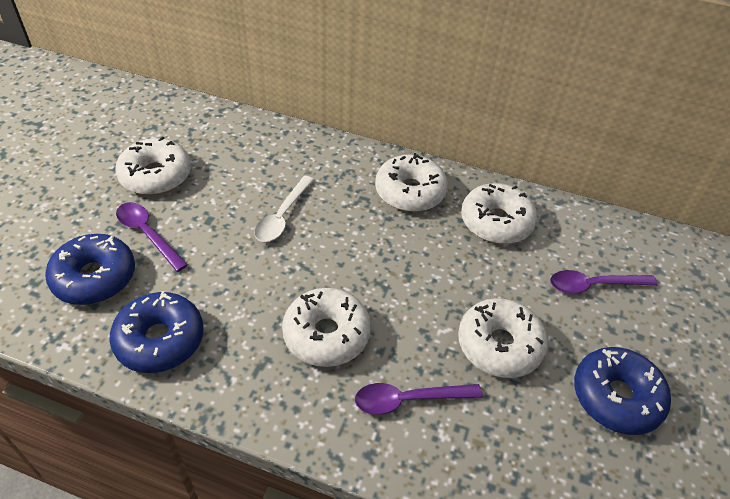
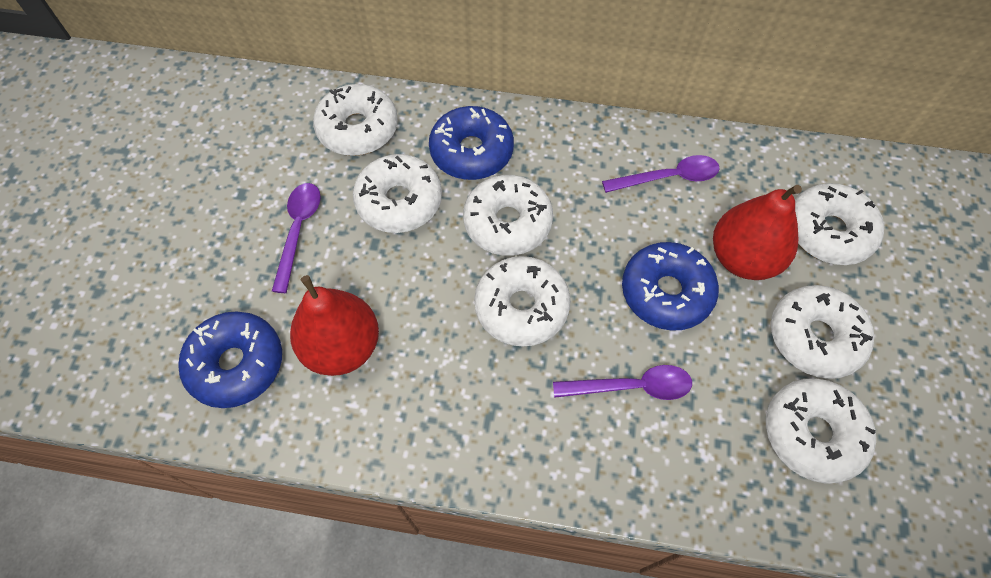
red pear: none = 0 -> [290,275,379,376] [713,185,802,280] = 2
white donut: [115,137,191,195] [282,288,371,367] [375,153,448,212] [458,298,548,378] [461,183,537,244] = 5 -> [313,84,398,156] [353,154,442,233] [463,175,553,256] [474,256,571,347] [766,378,876,483] [771,285,875,379] [795,183,884,265] = 7
white spoon: [254,176,314,242] = 1 -> none = 0

